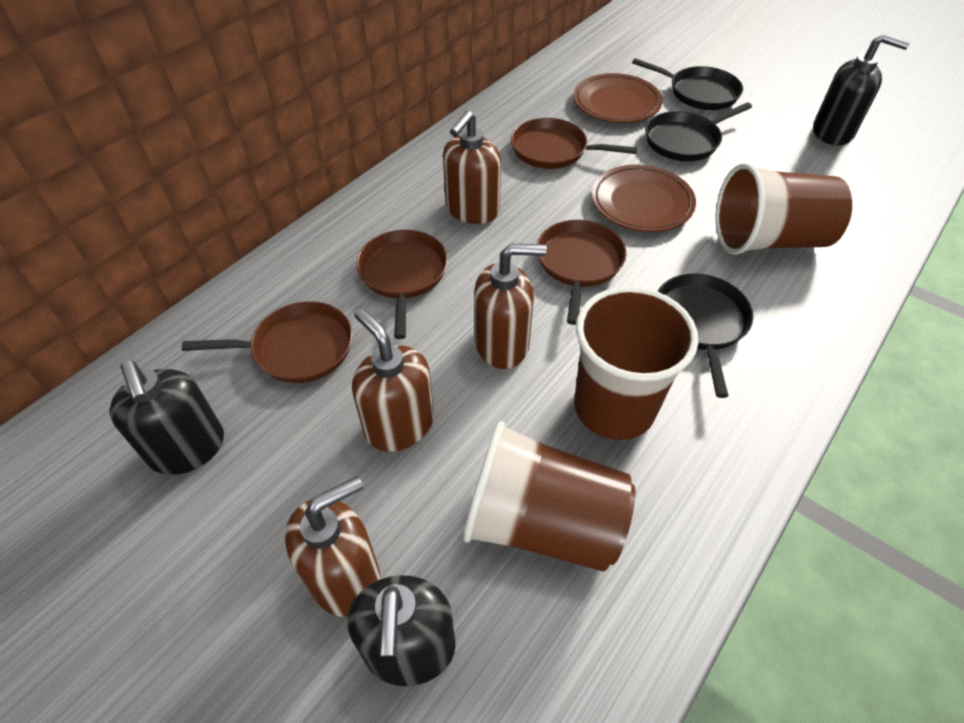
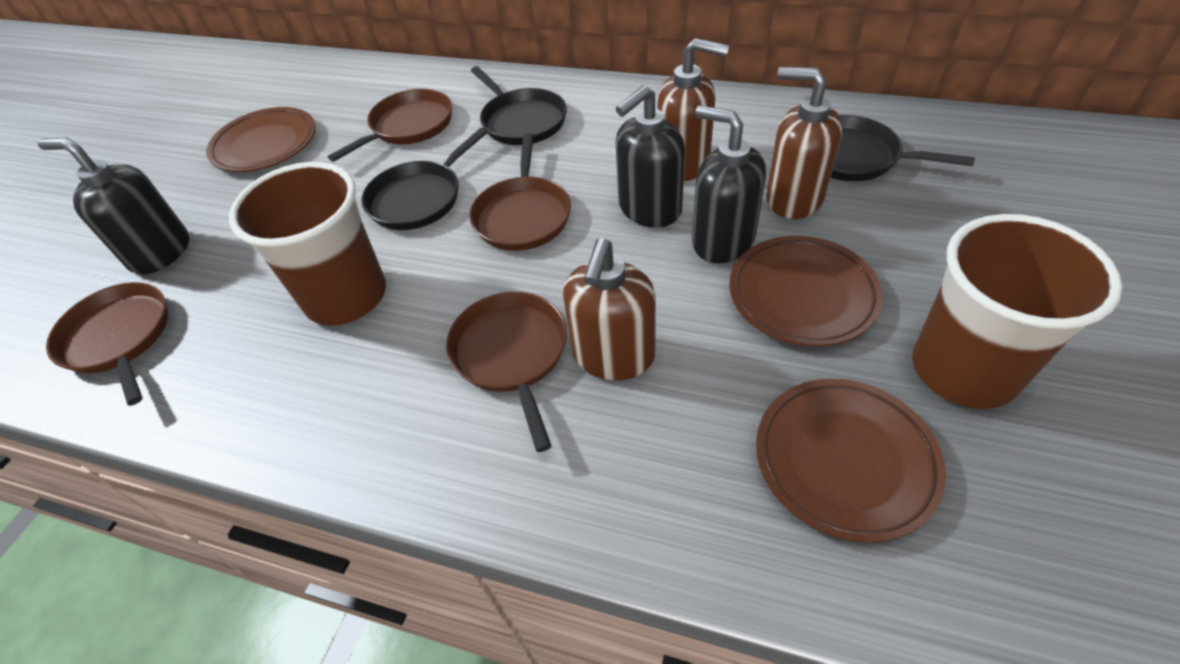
brown cup: [463,421,635,572] [574,286,698,440] [716,163,852,255] = 3 -> [229,162,386,326] [912,214,1122,409] = 2
brown plate: [573,73,663,123] [592,165,696,232] = 2 -> [206,107,316,172] [729,236,883,346] [756,379,946,543] = 3
brown soap dispenser: [285,476,381,617] [352,309,434,452] [443,110,501,224] [474,244,547,369] = 4 -> [563,238,656,380] [657,38,729,181] [766,67,842,219] = 3

